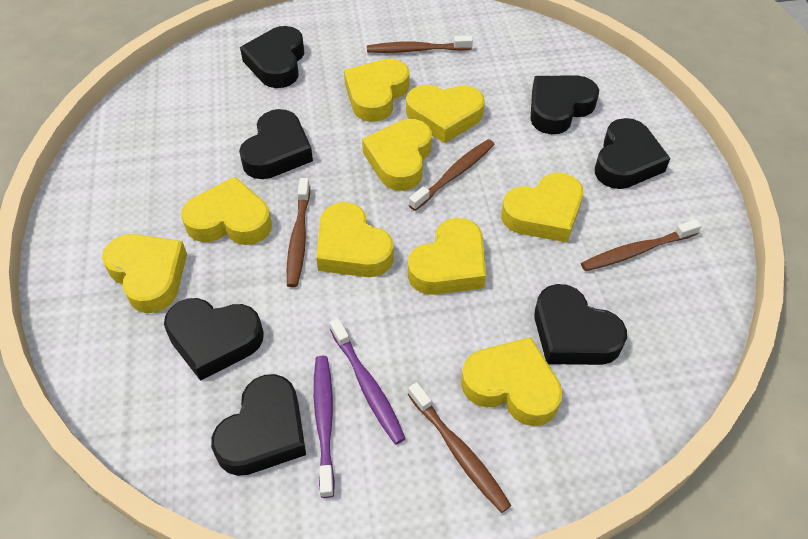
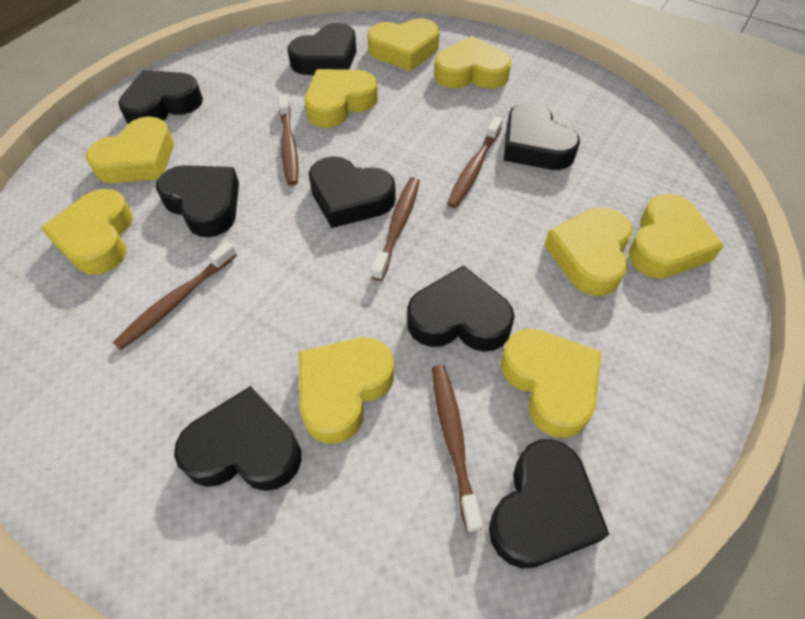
black heart: [164,298,264,381] [211,374,306,476] [239,109,313,179] [240,26,304,88] [530,76,599,134] [534,284,627,365] [595,118,671,189] = 7 -> [118,70,203,124] [156,165,239,237] [174,386,301,491] [288,23,357,75] [309,156,396,228] [407,265,515,352] [489,439,609,569] [504,102,580,170] = 8
purple toothbrush: [314,356,335,498] [330,318,406,444] = 2 -> none = 0

